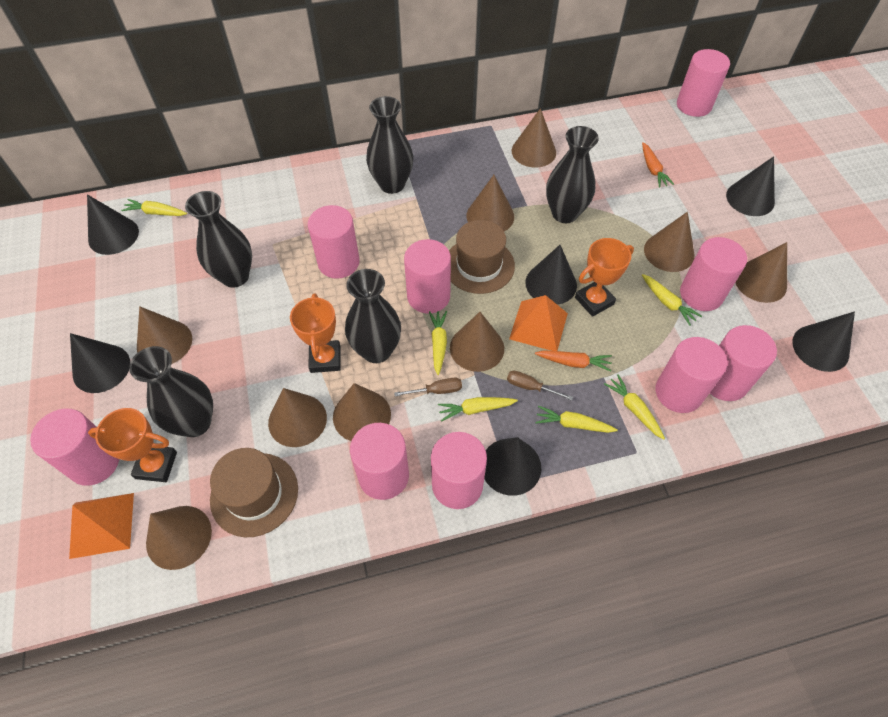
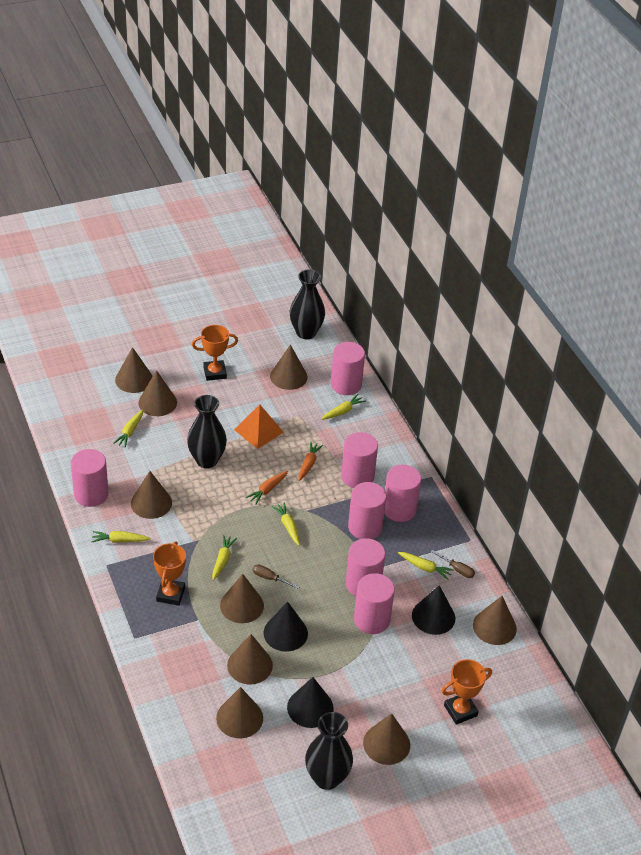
black cone: [70,333,130,393] [87,194,139,255] [484,437,541,496] [525,245,577,305] [726,156,775,216] [792,311,855,372] = 6 -> [263,602,308,652] [287,677,334,728] [412,585,455,635] = 3
black vase: [129,346,213,437] [185,191,252,288] [345,269,401,363] [366,96,413,194] [546,126,599,223] = 5 -> [187,395,227,468] [290,269,325,339] [305,712,353,790] = 3
brown hat: [210,448,298,537] [449,220,515,294] = 2 -> none = 0
orange pyramid: [69,493,134,559] [509,295,568,351] = 2 -> [234,404,284,449] = 1
pink cylinder: [30,409,119,486] [308,205,360,279] [350,423,409,500] [404,239,451,313] [431,432,487,509] [656,337,727,413] [677,49,730,117] [680,237,747,311] [710,325,777,401] = 9 -> [71,449,109,507] [331,342,365,395] [341,432,378,488] [346,538,385,596] [348,482,387,539] [354,573,395,634] [385,465,421,522] = 7

